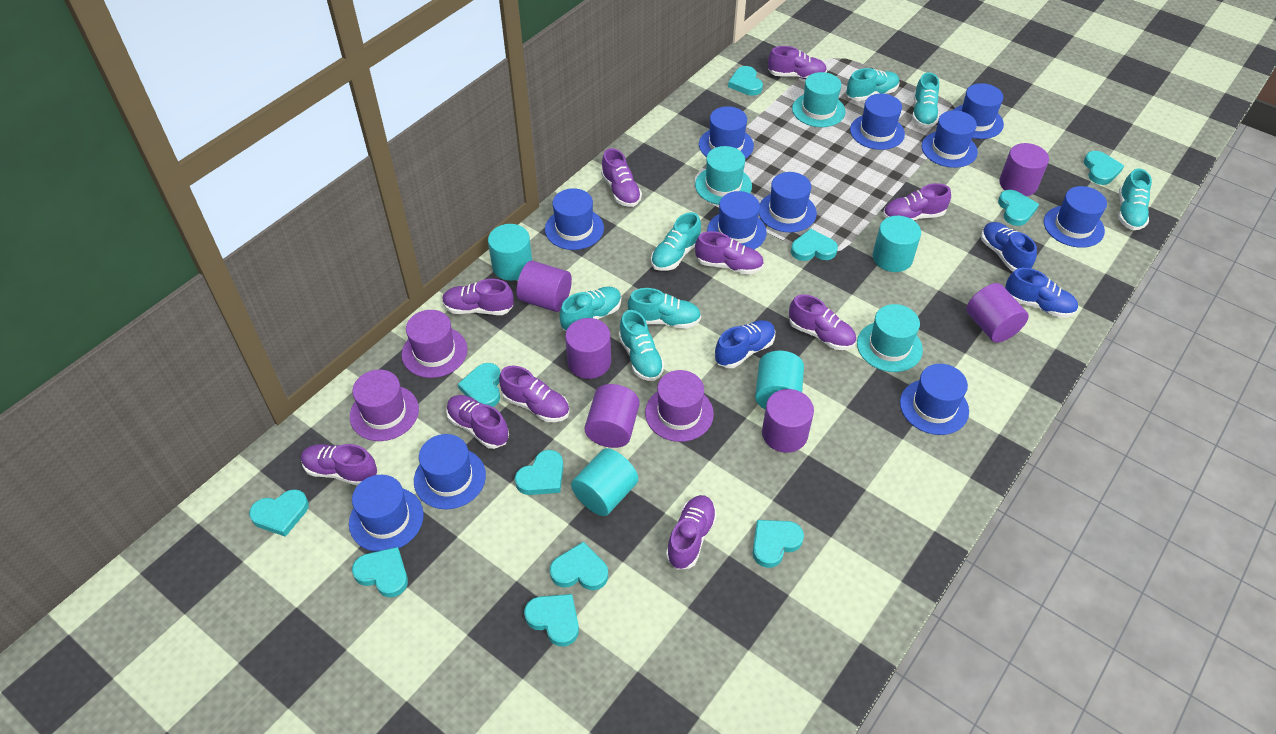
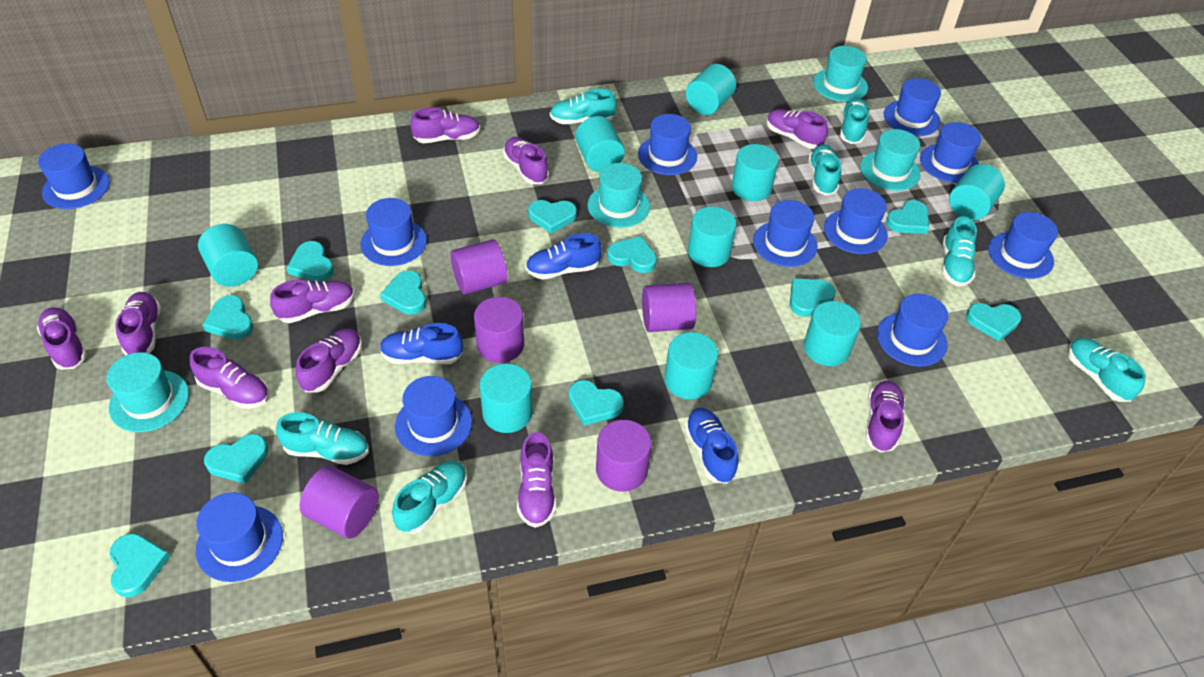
purple cylinder: [517,261,572,312] [565,318,611,379] [584,384,640,448] [762,389,814,453] [966,283,1029,343] [999,143,1049,196] = 6 -> [300,466,378,539] [450,239,508,295] [474,297,524,363] [596,420,651,492] [642,282,696,332] = 5
purple hat: [350,370,419,441] [402,310,468,378] [645,370,714,442] = 3 -> none = 0
turquoise cylinder: [488,224,532,281] [571,448,638,516] [755,351,804,410] [873,216,921,272] = 4 -> [198,224,258,287] [480,363,533,433] [575,116,625,172] [664,332,718,399] [686,64,736,115] [688,207,737,267] [732,144,779,201] [804,301,861,366] [949,164,1005,220] = 9
turquoise hat: [695,146,752,205] [792,72,846,127] [857,304,923,372] = 3 -> [106,352,189,432] [587,163,650,228] [813,46,868,102] [860,129,920,191] = 4

